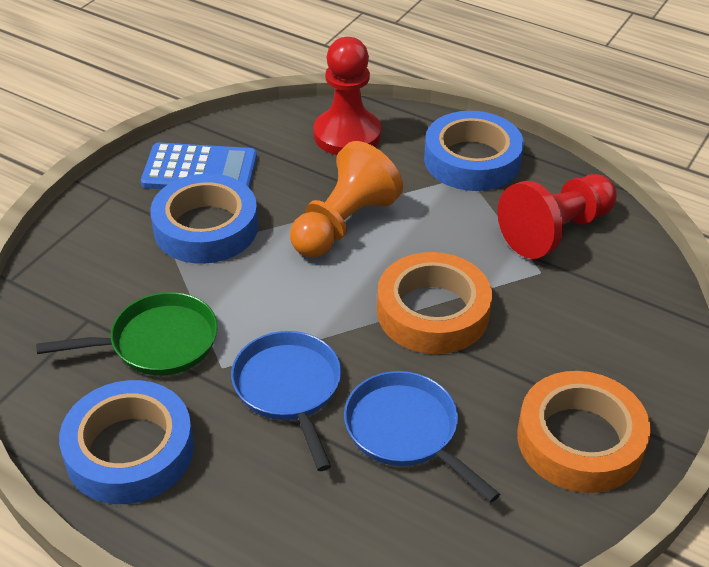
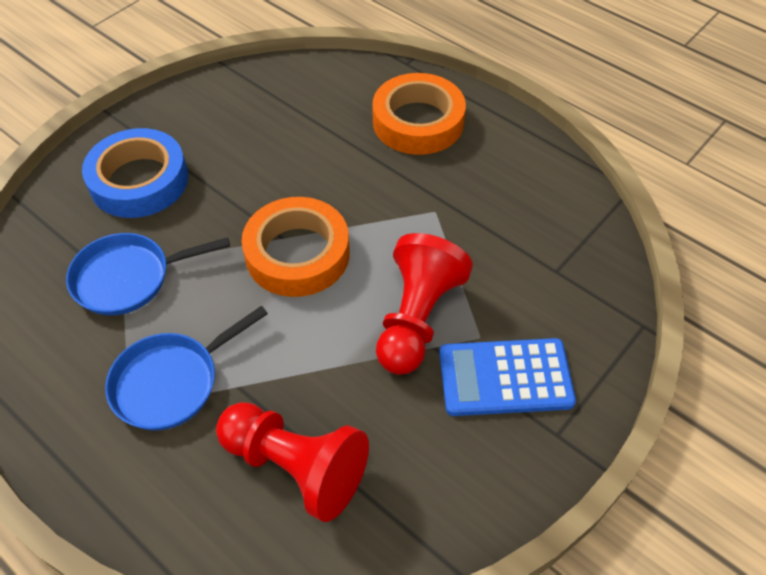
blue tape: [59,380,194,504] [150,174,258,264] [424,111,524,191] = 3 -> [82,128,188,218] = 1
green pan: [36,292,218,376] = 1 -> none = 0
orange pawn: [290,141,403,257] = 1 -> none = 0

